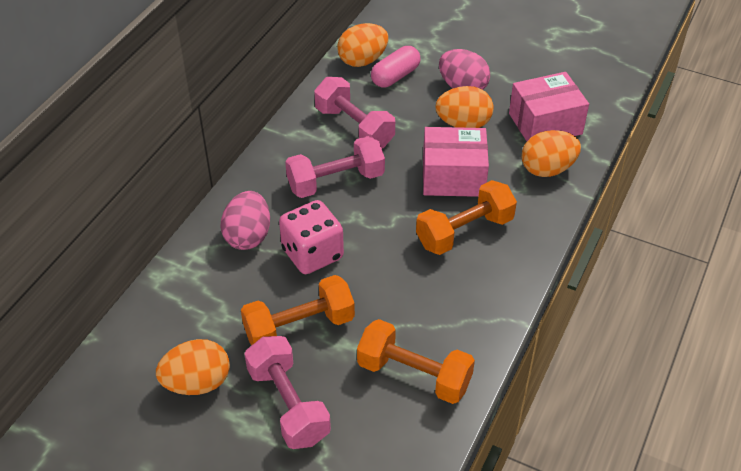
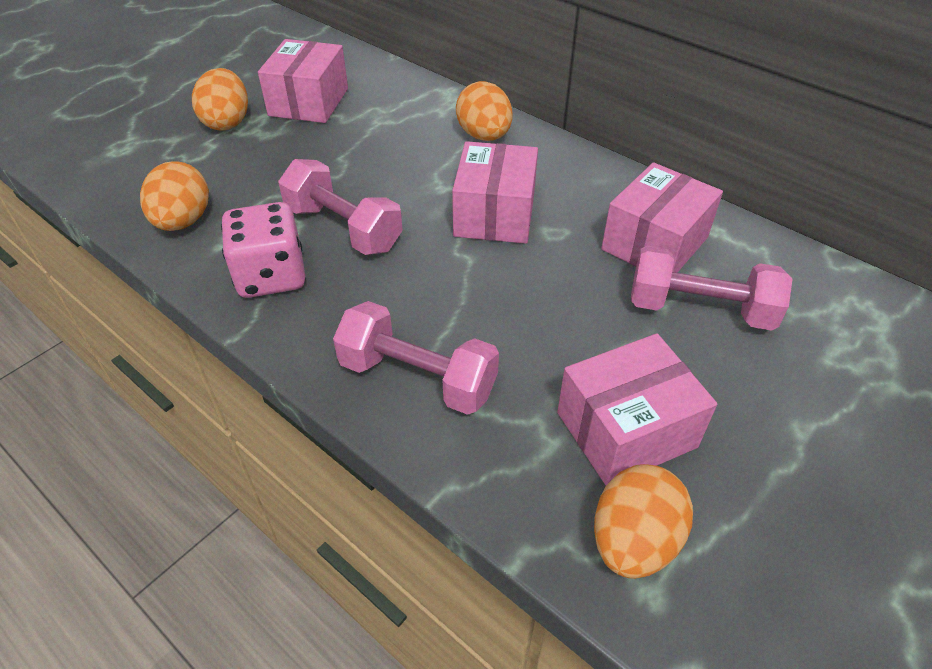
orange dumbbell: [241,275,355,346] [357,319,475,404] [416,180,517,255] = 3 -> none = 0
pink box: [423,127,489,197] [509,72,589,141] = 2 -> [258,39,348,123] [452,141,538,244] [557,333,717,485] [601,162,723,273] = 4
pink capsule: [371,46,421,87] = 1 -> none = 0
pink egg: [221,191,270,250] [439,49,490,90] = 2 -> none = 0

